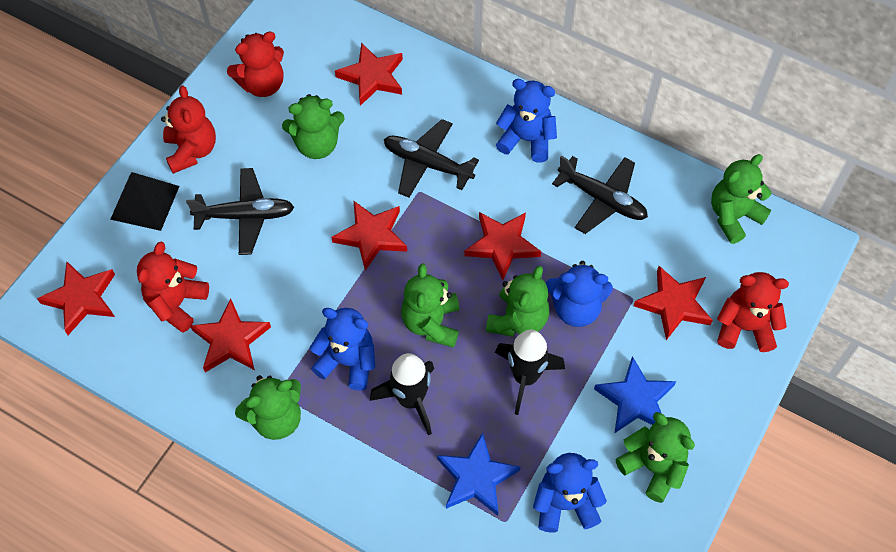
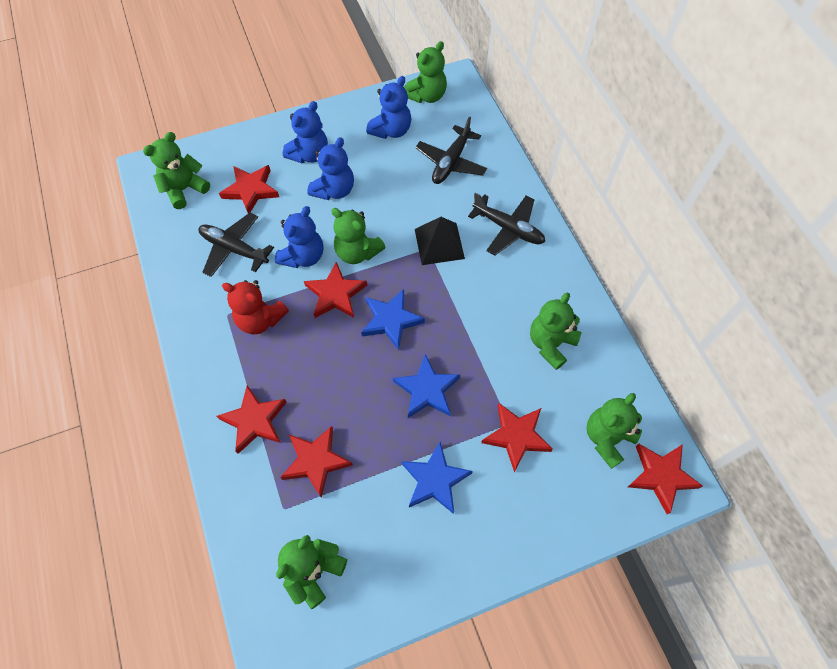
black rocket: [370,353,434,436] [495,330,565,415] = 2 -> none = 0
blue star: [437,433,520,516] [594,356,676,434] = 2 -> [361,289,425,350] [393,354,460,418] [401,442,473,514] = 3
red teddy bear: [137,242,209,332] [161,86,216,174] [227,31,284,97] [717,272,789,352] = 4 -> [222,280,289,334] = 1

